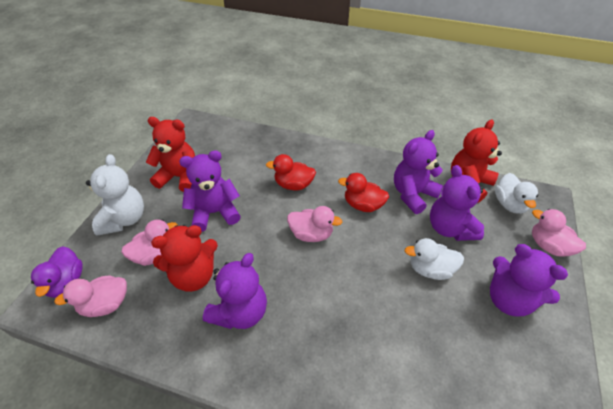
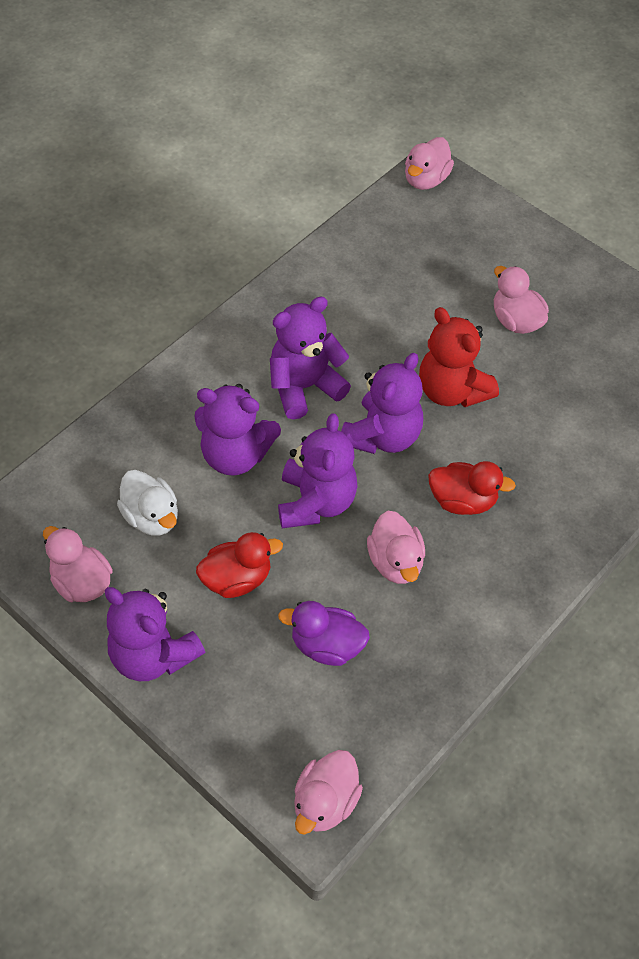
pink duck: [54,275,127,317] [121,219,178,266] [287,206,342,242] [532,209,586,256] = 4 -> [43,526,113,602] [294,750,363,835] [367,511,425,584] [405,137,454,190] [494,266,549,334] = 5
red teddy bear: [146,117,195,192] [151,225,218,292] [451,120,502,203] = 3 -> [419,307,499,407] = 1
white duck: [404,238,464,280] [495,173,538,214] = 2 -> [117,470,178,536] = 1
white teddy bear: [86,154,144,236] = 1 -> none = 0

